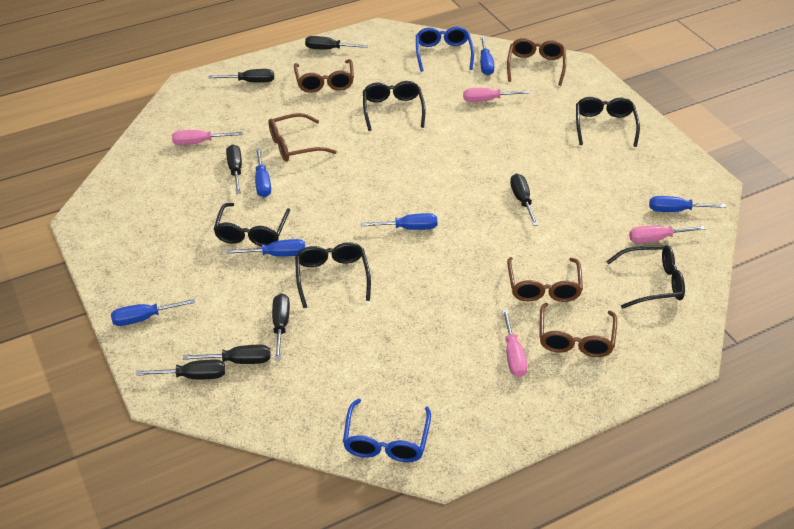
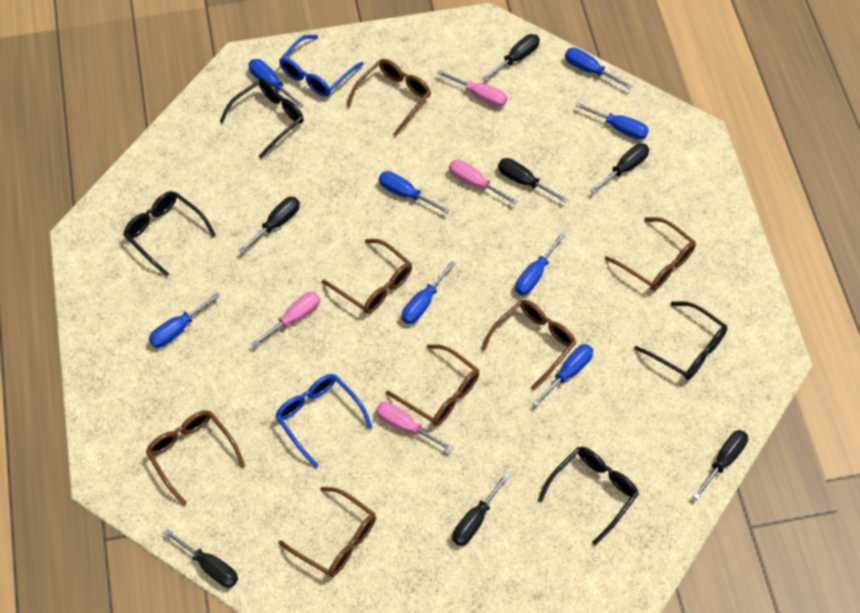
black glasses: [213,203,290,246] [295,242,371,308] [363,81,426,131] [576,97,640,147] [606,245,685,309] = 5 -> [123,191,216,277] [219,79,304,158] [538,447,639,545] [634,301,727,380] = 4
blue screwdriver: [111,299,196,326] [227,239,305,257] [255,148,271,197] [361,213,437,230] [480,36,494,75] [649,196,726,212] = 6 -> [149,293,220,348] [248,59,304,108] [379,171,450,214] [402,261,456,324] [515,233,566,295] [533,344,593,406] [565,48,632,89] [576,103,649,140] = 8
brown glasses: [268,113,337,162] [294,59,354,93] [507,38,566,86] [507,257,583,302] [540,303,617,357] = 5 -> [146,410,245,506] [278,487,376,577] [322,239,412,314] [346,59,431,136] [386,344,479,426] [481,300,576,390] [605,217,696,291] = 7

